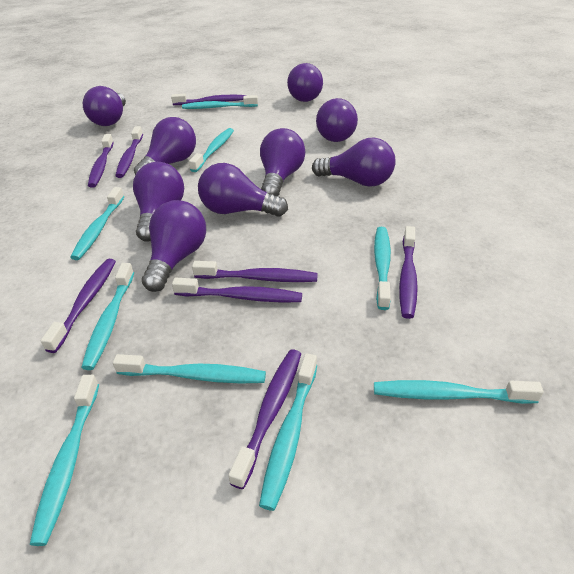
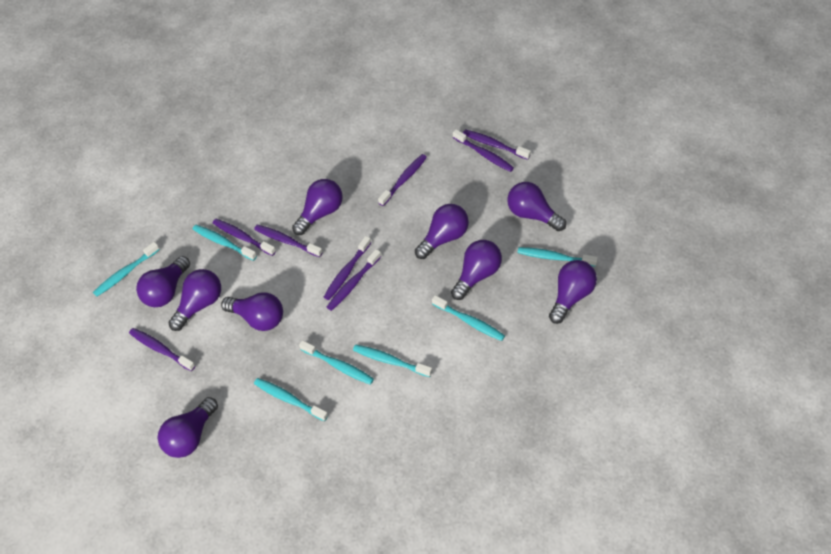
turquoise toothbrush: [30,375,99,546] [70,187,124,260] [81,263,134,370] [113,354,266,383] [182,95,258,109] [189,128,234,172] [259,353,317,511] [374,227,391,310] [374,380,543,404] = 9 -> [93,242,160,297] [193,225,257,261] [254,378,328,421] [299,340,374,385] [353,344,432,377] [432,295,505,341] [517,247,598,267] = 7

